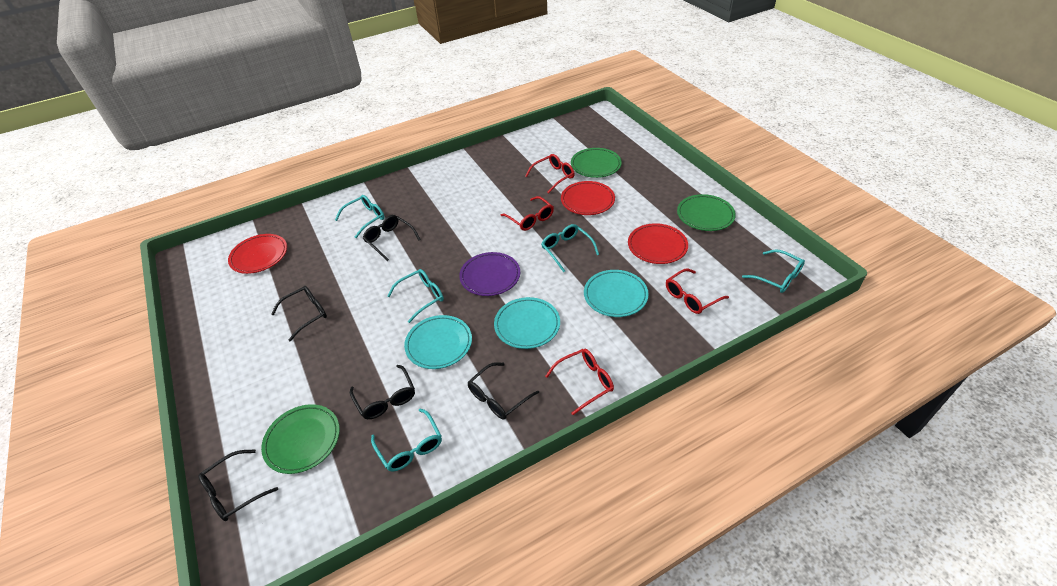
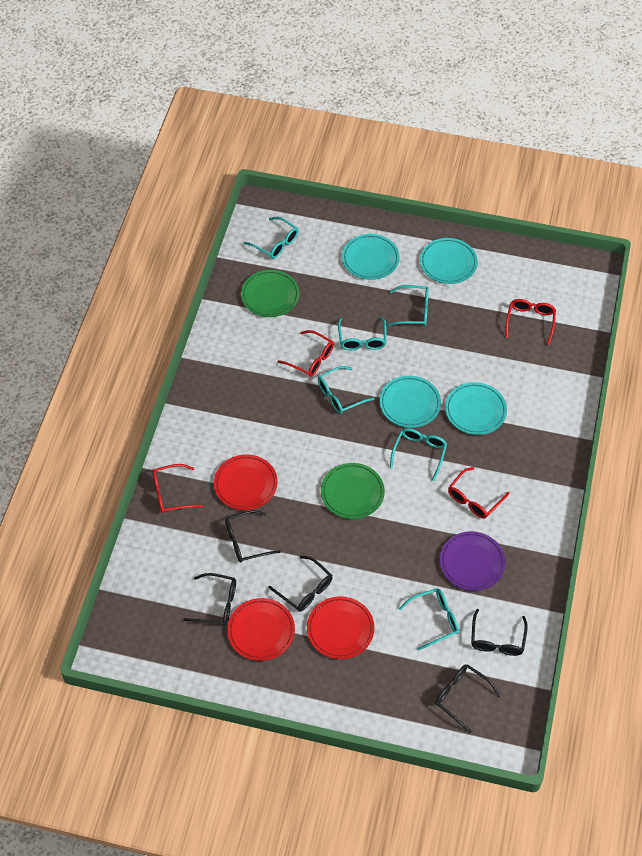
green plate: [261,404,340,474] [571,148,622,178] [677,194,736,231] = 3 -> [241,270,299,317] [321,463,385,519] = 2
turquoise glasses: [335,195,385,238] [371,408,442,472] [387,269,444,323] [541,224,599,272] [742,250,805,293] = 5 -> [244,217,298,259] [318,366,375,414] [338,317,387,350] [387,285,429,326] [390,428,447,481] [399,588,459,651] = 6
turquoise plate: [404,315,472,369] [494,297,560,349] [584,270,649,317] = 3 -> [342,234,400,280] [380,376,441,428] [420,238,478,284] [445,382,507,435] = 4

